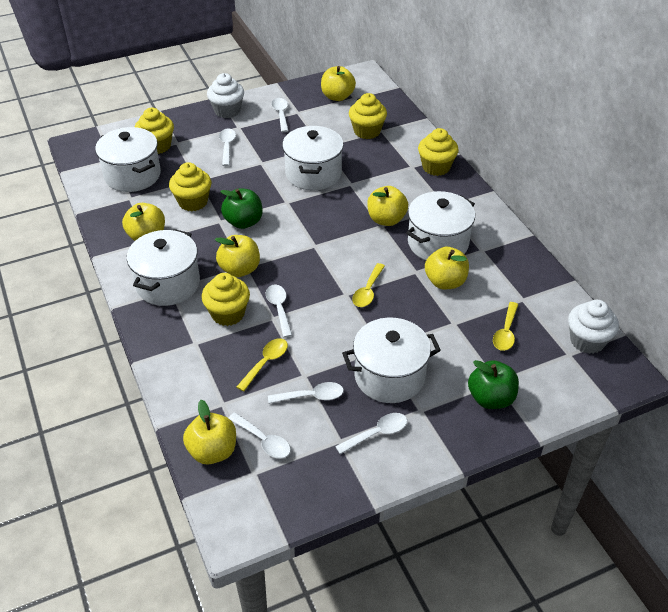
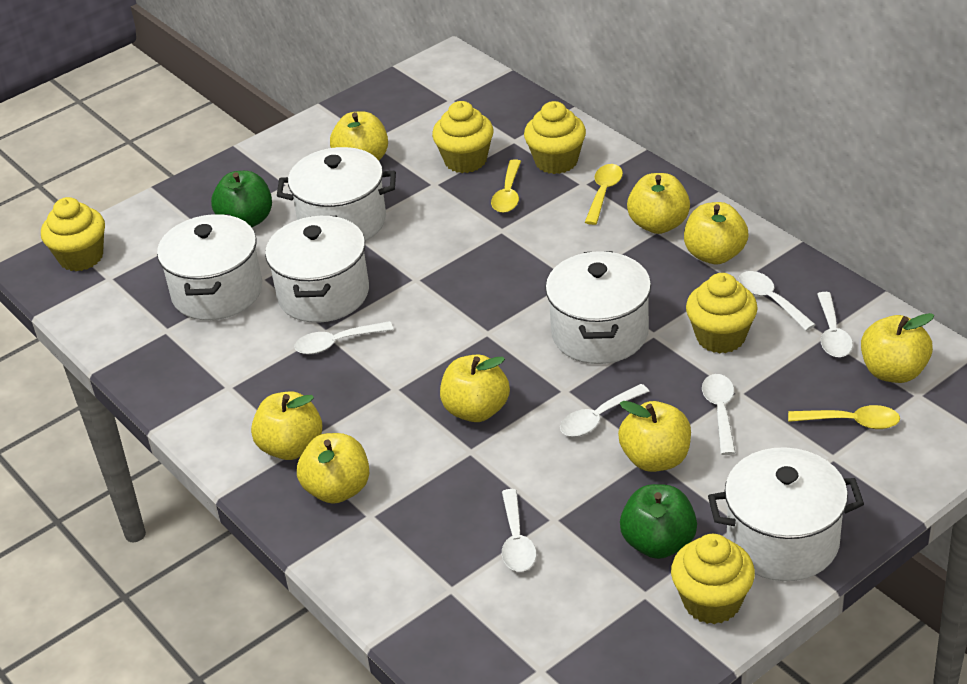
white cupcake: [207,73,244,118] [568,300,619,354] = 2 -> none = 0
yellow apple: [122,203,165,241] [183,400,236,465] [215,235,260,277] [321,66,356,101] [367,186,408,226] [425,247,469,289] = 6 -> [251,391,322,460] [297,433,369,504] [330,111,388,160] [440,354,510,422] [618,401,691,472] [627,173,690,234] [684,202,748,264] [861,313,935,383] = 8

